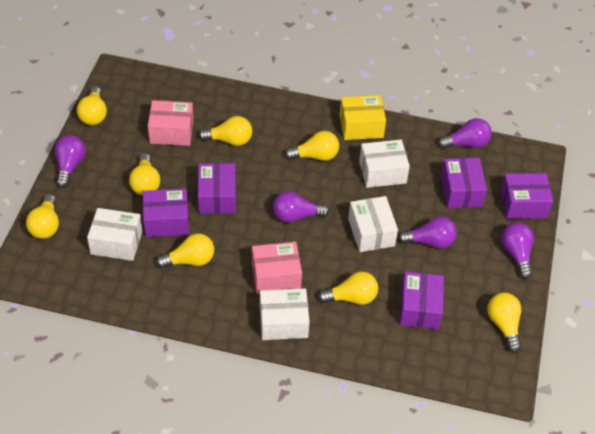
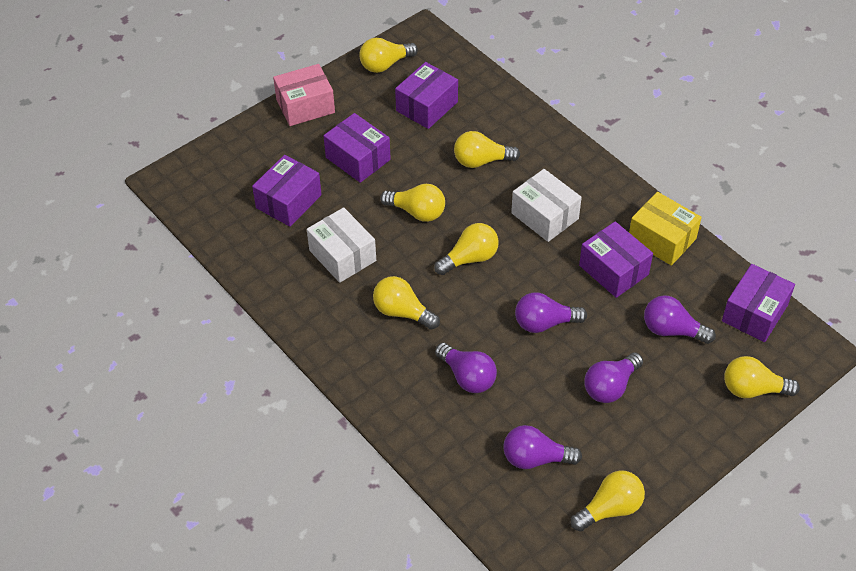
pink box: [148,100,194,146] [252,242,302,294] = 2 -> [273,64,335,126] = 1
white box: [87,208,142,261] [260,289,310,340] [348,196,398,252] [359,140,410,188] = 4 -> [307,207,376,283] [511,169,582,242] = 2
yellow light bulb: [26,194,59,239] [77,87,107,125] [129,153,160,195] [156,234,214,268] [198,116,252,146] [285,131,339,161] [318,272,378,305] [487,293,522,353] = 8 -> [359,38,418,73] [373,276,440,330] [380,184,445,222] [434,223,499,275] [454,131,520,168] [571,471,645,531] [725,356,800,398] = 7

